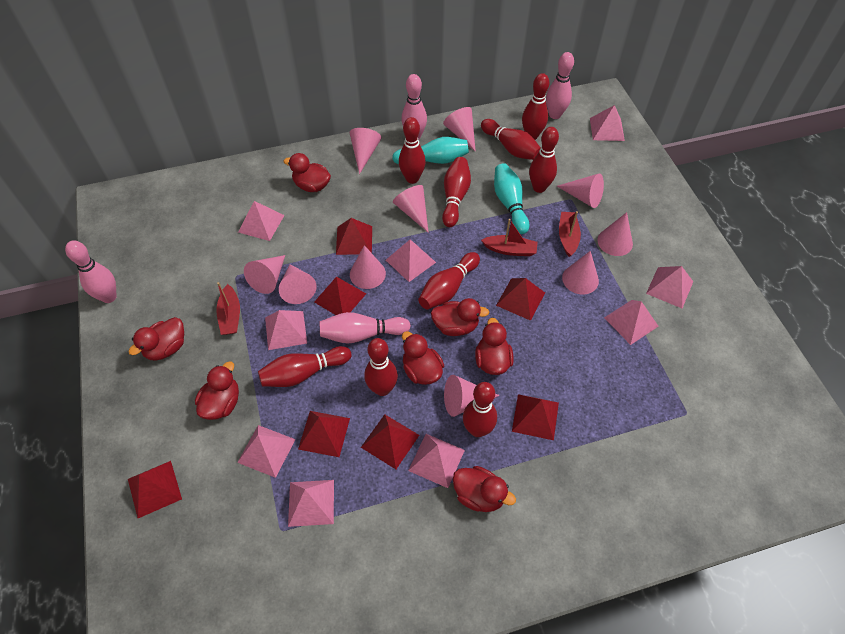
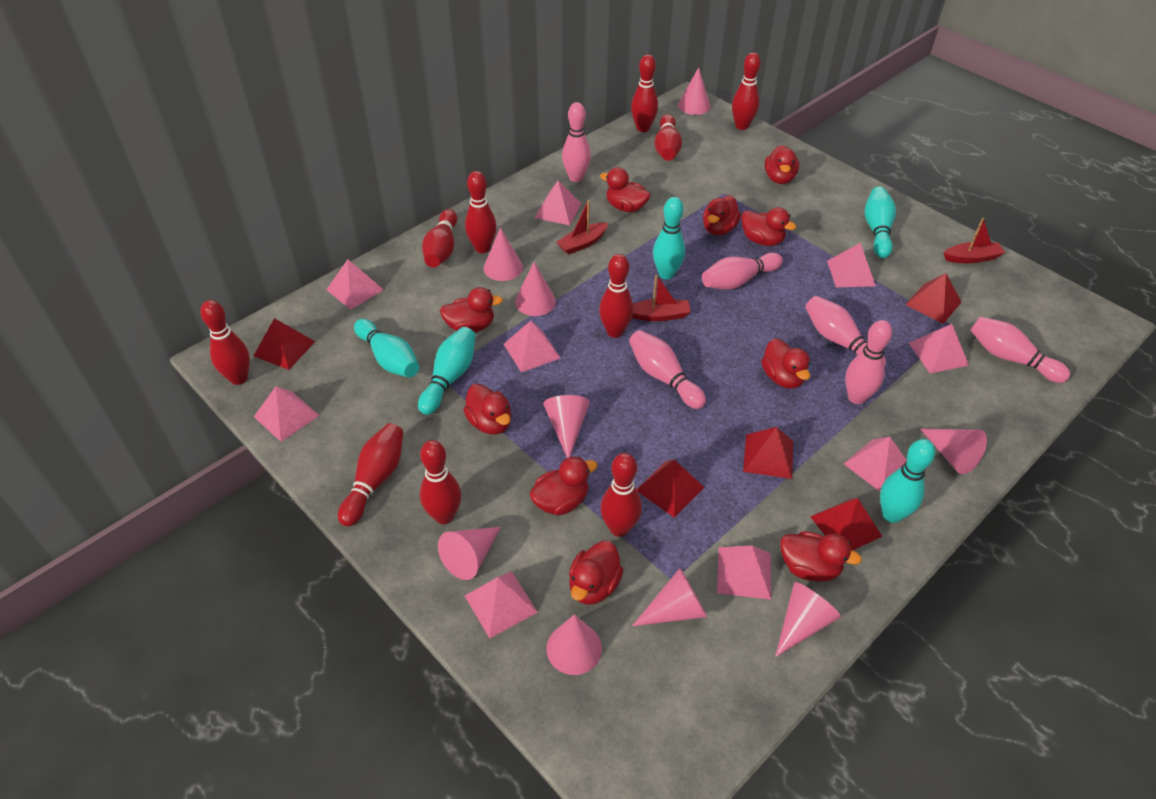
pink bowling pin: [65,240,117,303] [320,312,411,344] [401,74,427,140] [546,52,574,119] = 4 -> [562,102,591,182] [629,330,706,409] [702,253,783,290] [805,296,886,367] [845,320,892,404] [970,316,1070,383] = 6
pink cone: [244,255,285,294] [279,264,316,304] [350,128,382,174] [350,245,386,289] [393,185,429,233] [443,107,476,152] [444,375,500,417] [557,174,604,208] [562,251,599,295] [597,212,633,256] = 10 -> [438,527,501,580] [483,227,523,281] [515,262,556,316] [543,395,590,458] [546,614,602,675] [632,568,707,626] [678,67,710,115] [775,582,841,657] [920,429,987,474] = 9
red bowling pin: [258,346,351,387] [365,338,398,396] [399,117,426,184] [418,252,480,309] [442,157,471,227] [463,382,497,437] [481,119,541,160] [522,73,549,140] [529,127,559,193] = 9 -> [200,300,250,385] [338,423,403,527] [420,440,461,524] [422,209,457,268] [465,171,497,253] [599,254,634,338] [600,453,642,537] [631,54,658,132] [654,114,682,161] [732,52,761,130] = 10
red duck: [128,317,184,361] [195,361,239,420] [283,153,331,192] [402,331,444,385] [431,298,489,336] [453,466,516,512] [475,318,514,375] = 7 -> [440,287,503,332] [463,384,511,434] [530,456,597,515] [569,541,623,605] [600,167,651,212] [703,196,741,236] [741,207,796,246] [761,338,810,389] [765,145,799,184] [780,531,862,582] = 10
red pyramid: [128,461,182,518] [298,411,350,457] [314,277,366,315] [336,218,372,255] [361,414,419,469] [496,278,545,321] [512,394,559,440] = 7 -> [254,318,315,370] [636,460,704,518] [743,427,793,479] [810,498,882,550] [905,273,962,324] = 5
turquoise bowling pin: [392,137,469,164] [494,163,529,234] = 2 -> [354,319,419,378] [418,327,476,415] [653,197,685,280] [864,187,896,258] [880,439,935,523] = 5

